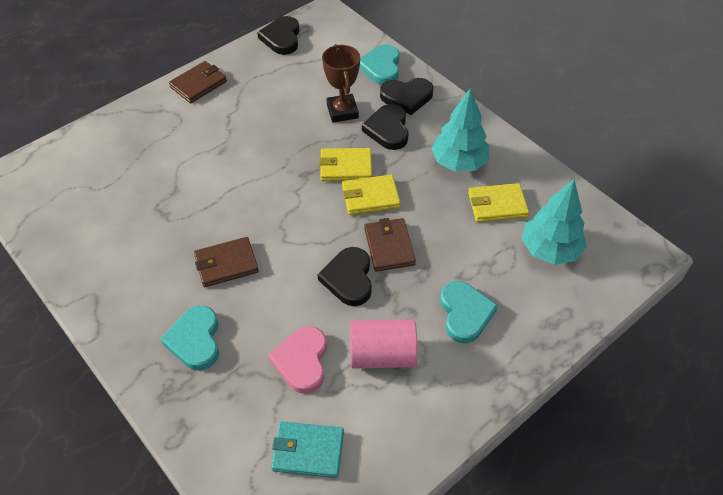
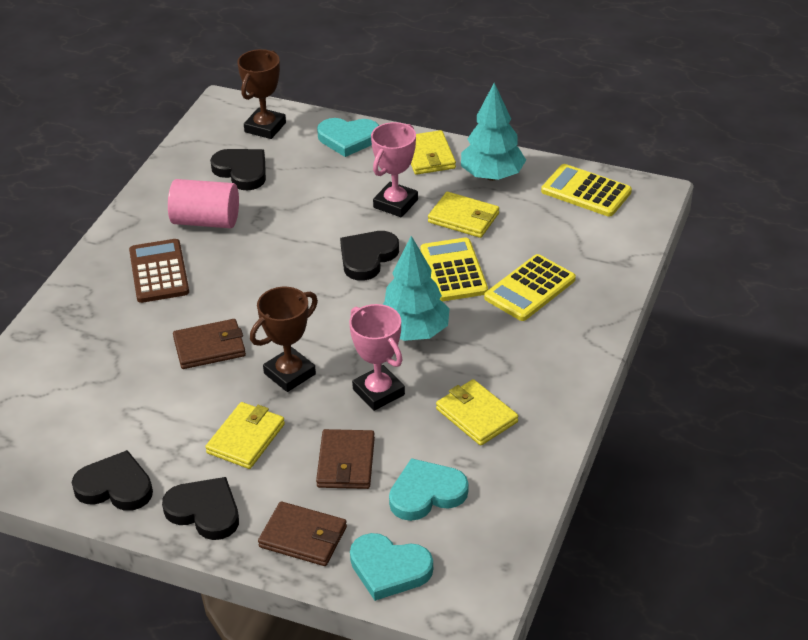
brown calculator: none = 0 -> [129,239,189,303] = 1
brown trophy: [322,44,360,123] = 1 -> [237,49,286,139] [250,287,318,392] = 2
pink heart: [268,326,327,394] = 1 -> none = 0
pink trophy: none = 0 -> [349,304,405,411] [371,122,418,217] = 2
turquoise wallet: [271,421,344,478] = 1 -> none = 0
yellow calculator: none = 0 -> [420,238,488,302] [484,254,576,321] [541,164,632,217] = 3
yellow wallet: [319,148,372,181] [342,175,401,215] [468,183,529,222] = 3 -> [205,402,285,469] [411,130,456,175] [428,192,499,238] [436,379,518,446] = 4

